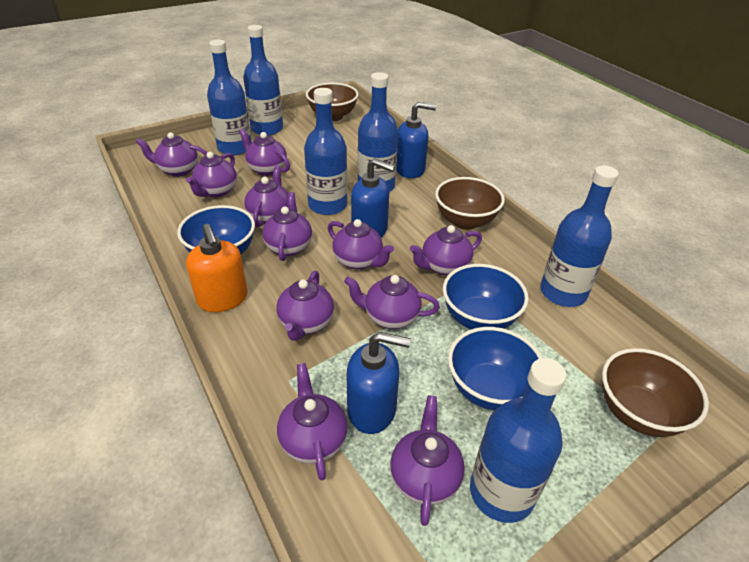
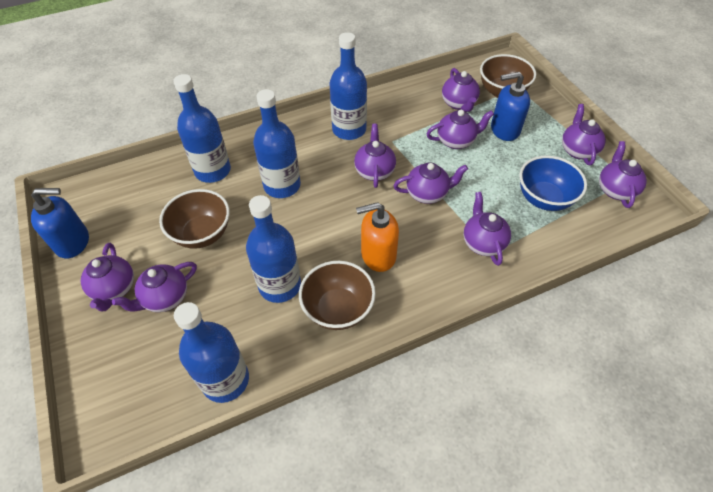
blue bottle: [207,40,252,155] [243,25,283,135] [304,88,348,215] [358,72,398,192] [470,358,566,523] [540,166,619,307] = 6 -> [173,74,231,183] [174,302,249,403] [246,195,301,303] [253,89,301,198] [329,32,367,140] = 5
blue bowl: [177,205,255,254] [443,264,529,329] [448,327,543,410] = 3 -> [519,156,587,211] = 1
blue soap dispenser: [347,332,411,434] [351,158,395,238] [396,102,436,178] = 3 -> [31,188,89,258] [491,72,530,141] = 2
purple teapot: [136,132,207,177] [186,152,237,197] [239,128,290,176] [244,165,289,227] [262,192,312,261] [276,271,334,341] [277,363,348,481] [328,219,394,270] [344,275,440,329] [390,395,465,526] [410,225,482,276] = 11 -> [81,243,134,311] [112,262,197,312] [354,124,396,188] [393,163,468,204] [426,110,494,149] [442,68,480,112] [464,192,511,266] [562,104,606,165] [599,141,647,208] = 9

